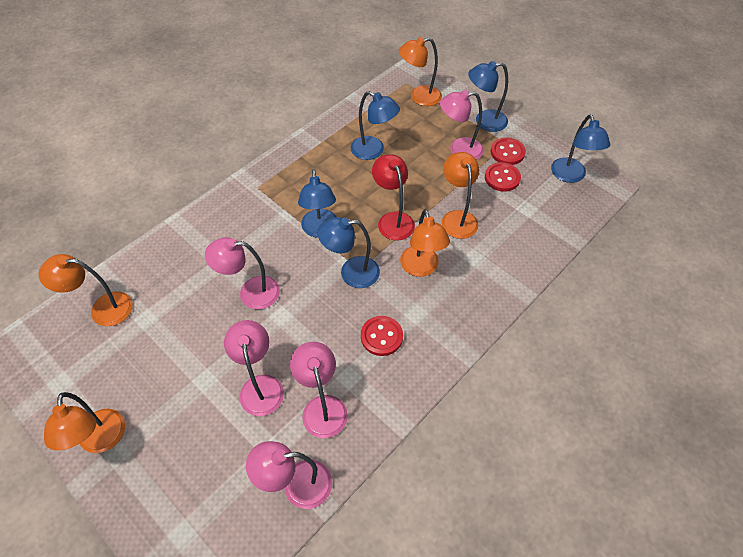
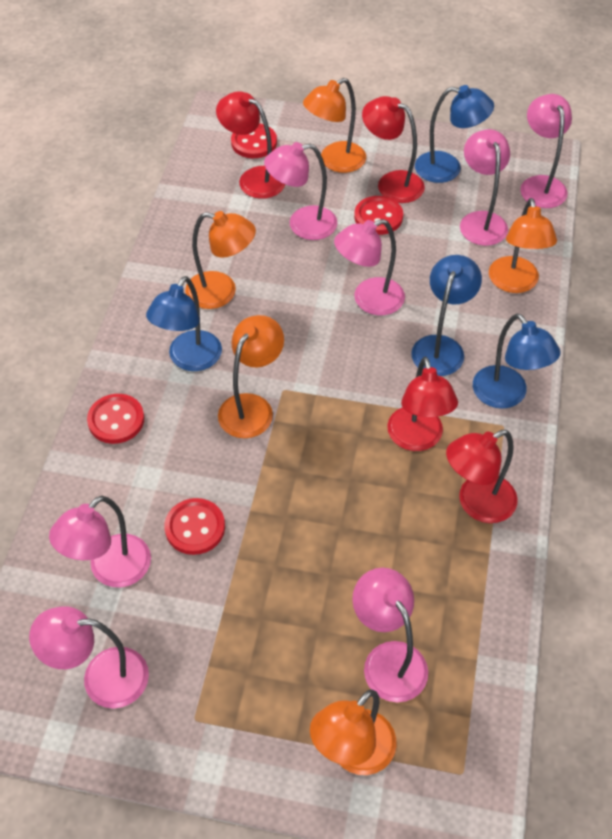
blue lamp: [298,170,336,238] [317,217,380,288] [351,91,400,160] [468,61,508,132] [551,115,610,183] = 5 -> [146,276,222,371] [411,255,482,376] [415,85,494,183] [473,314,561,409] = 4
pink lamp: [205,237,280,309] [224,320,284,416] [246,441,332,509] [290,342,348,438] [440,90,484,160] = 5 -> [29,606,149,708] [49,496,151,588] [264,142,337,240] [334,219,405,315] [352,568,428,702] [460,129,510,246] [520,94,572,208] = 7
red button: [361,316,403,356] [485,162,521,192] [491,137,526,165] = 3 -> [87,394,144,444] [164,498,225,555] [231,124,277,158] [354,196,403,235] = 4
red lamp: [372,154,415,240] = 1 -> [216,91,285,199] [362,96,425,203] [387,357,458,451] [446,430,518,523] = 4

